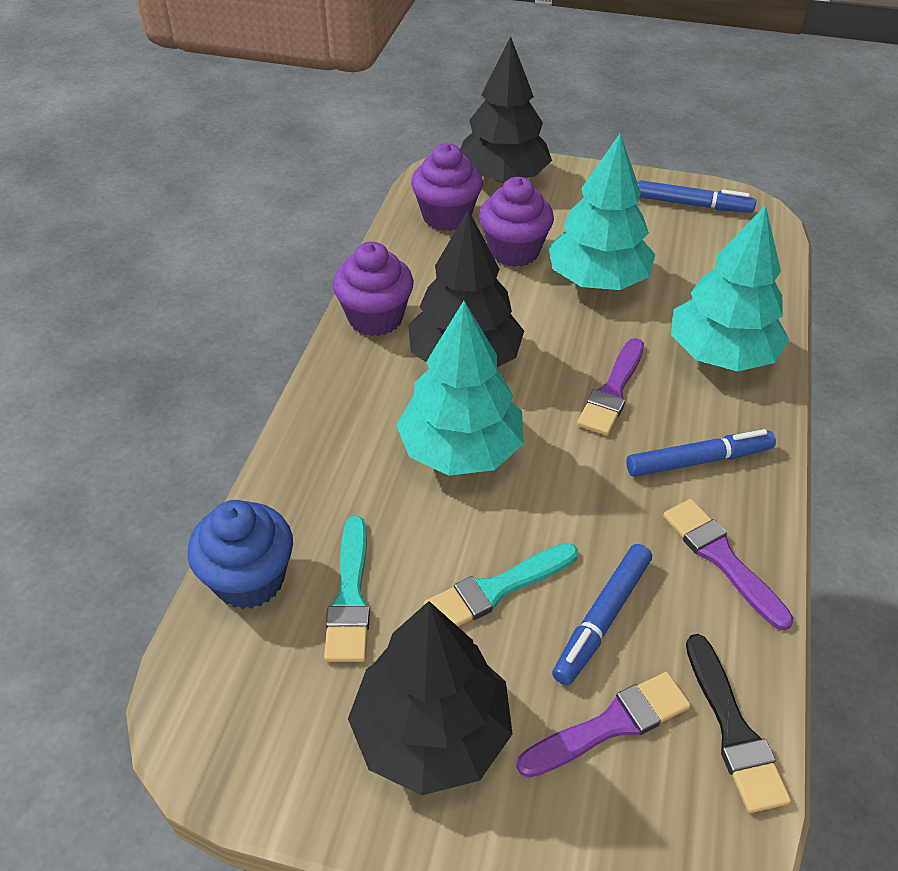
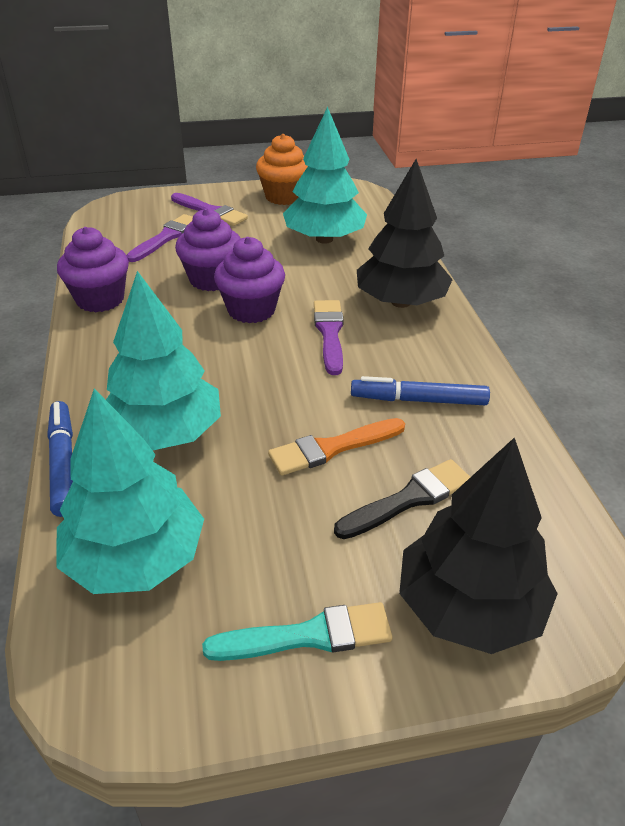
black tree: [348,601,513,795] [408,209,524,367] [460,37,552,183] = 3 -> [357,159,453,308] [399,437,558,654] = 2
blue cupcake: [187,500,293,609] = 1 -> none = 0
blue marker: [552,544,652,686] [626,429,776,477] [638,180,756,213] = 3 -> [47,401,73,517] [351,376,490,405] = 2
orange brush: none = 0 -> [268,418,405,476] = 1
orange cupcake: none = 0 -> [256,134,308,205] = 1
turquoise brush: [324,516,370,662] [424,543,578,626] = 2 -> [202,602,392,661] = 1

